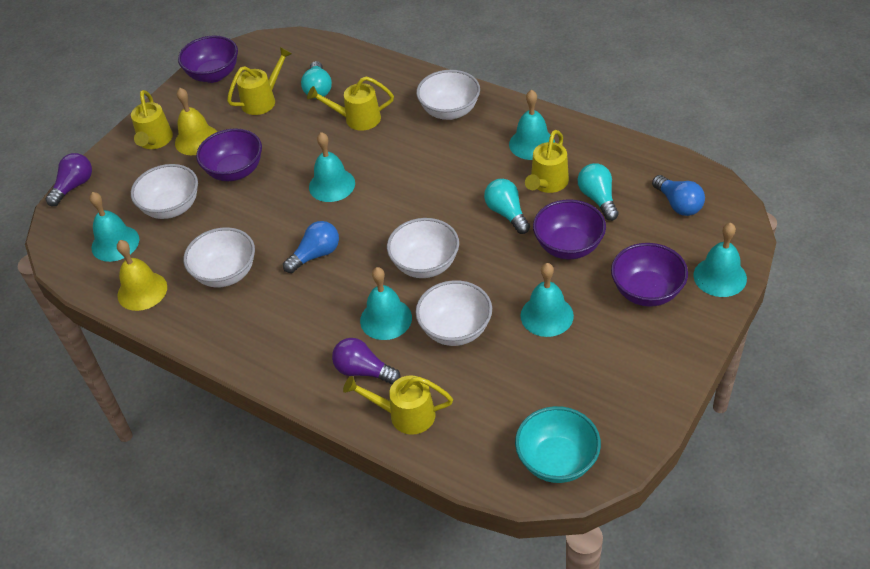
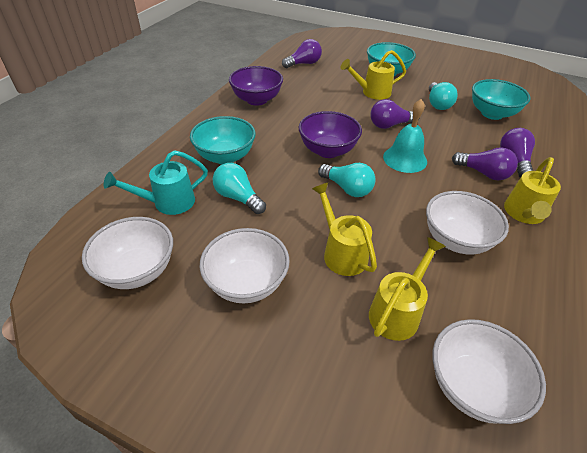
blue light bulb: [283,221,339,273] [652,175,705,216] = 2 -> none = 0
purple bowl: [178,36,238,83] [196,128,262,181] [533,200,606,259] [611,243,688,307] = 4 -> [229,66,283,106] [299,111,362,158] = 2
purple light bulb: [46,153,92,206] [332,338,401,384] = 2 -> [282,39,322,68] [370,99,413,129] [452,147,518,180] [500,128,535,178] = 4
turquoise bell: [89,192,139,262] [309,132,355,202] [360,267,412,340] [509,90,555,160] [520,263,574,337] [693,223,747,297] = 6 -> [383,99,427,173] = 1
turquoise bowl: [515,406,601,483] = 1 -> [190,116,256,164] [367,42,416,76] [472,79,531,120] = 3
turquoise watering can: none = 0 -> [104,150,208,215] = 1
white bowl: [131,164,198,219] [184,227,255,287] [387,218,459,278] [416,70,480,120] [416,280,492,346] = 5 -> [82,217,173,289] [199,228,290,303] [426,191,509,255] [433,319,546,424] = 4
yellow bell: [117,240,167,311] [175,88,217,155] = 2 -> none = 0
yellow watering can: [131,90,173,149] [227,47,292,115] [307,76,394,131] [343,375,453,435] [525,130,569,193] = 5 -> [312,183,377,276] [340,50,406,100] [369,237,446,341] [504,157,561,224] = 4

